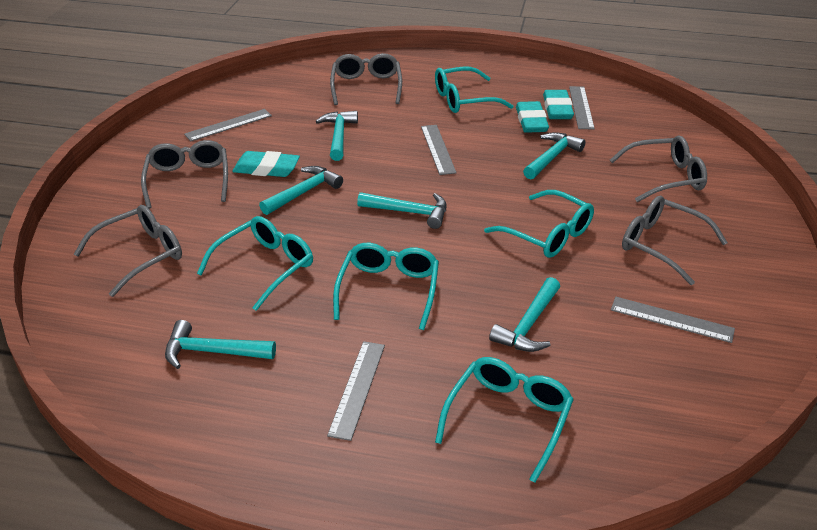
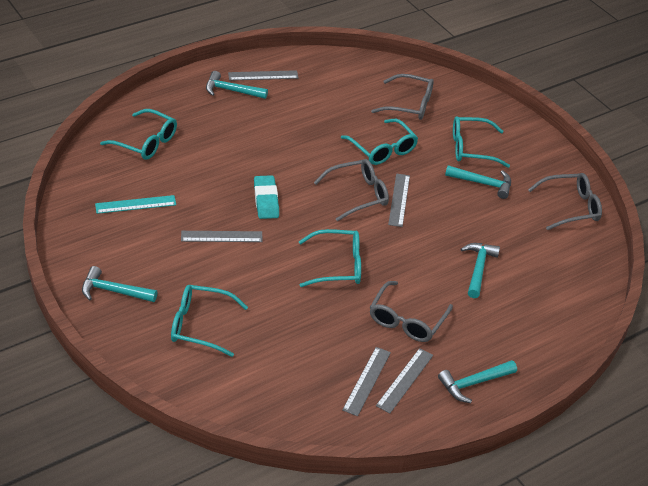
grey glasses: [74,205,182,297] [141,140,228,209] [330,53,402,105] [610,135,707,202] [622,196,728,285] = 5 -> [314,159,389,221] [370,281,453,342] [371,74,434,120] [528,173,602,230] = 4
turquoise eraser: [232,151,300,177] [516,101,549,133] [543,90,574,119] = 3 -> [254,175,279,219] = 1
turquoise hammer: [165,320,276,369] [259,166,343,215] [316,111,358,161] [357,192,447,229] [489,277,560,352] [523,132,586,180] = 6 -> [82,266,157,302] [206,71,268,99] [438,360,517,403] [445,165,511,199] [461,243,500,298] = 5
turquoise ruler: none = 0 -> [95,195,176,214] = 1

